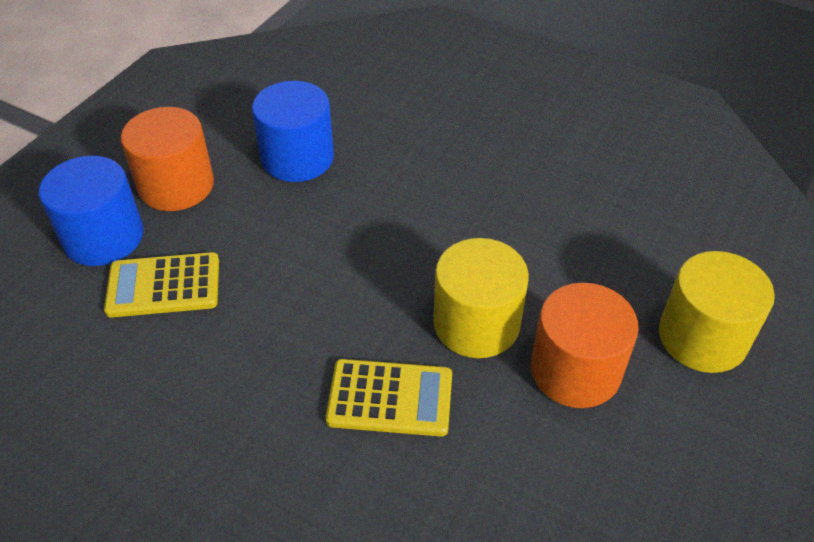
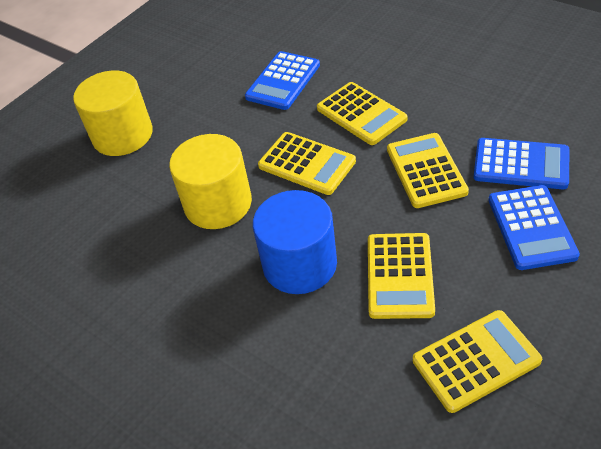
blue calculator: none = 0 -> [245,51,320,110] [473,138,569,189] [489,185,580,270] = 3
blue cylinder: [39,156,144,266] [252,81,334,182] = 2 -> [253,190,337,294] = 1
orange cylinder: [121,107,214,211] [531,282,639,408] = 2 -> none = 0
yellow calculator: [104,252,219,318] [326,359,452,437] = 2 -> [258,132,356,195] [317,82,407,145] [368,233,435,319] [387,133,469,208] [413,310,542,413] = 5

